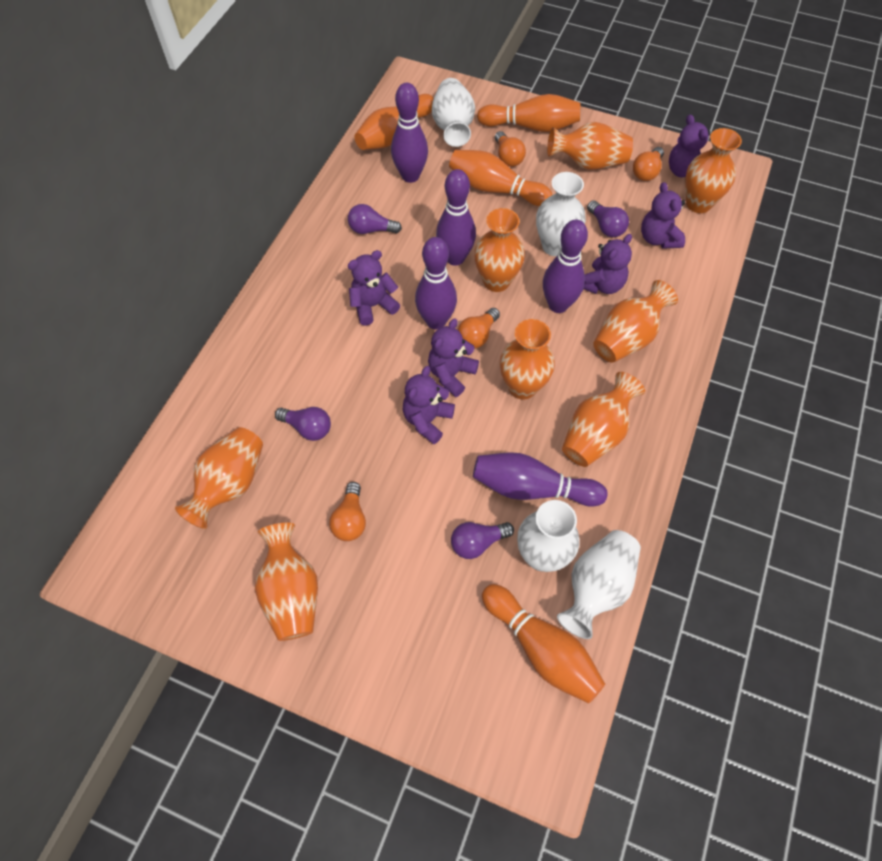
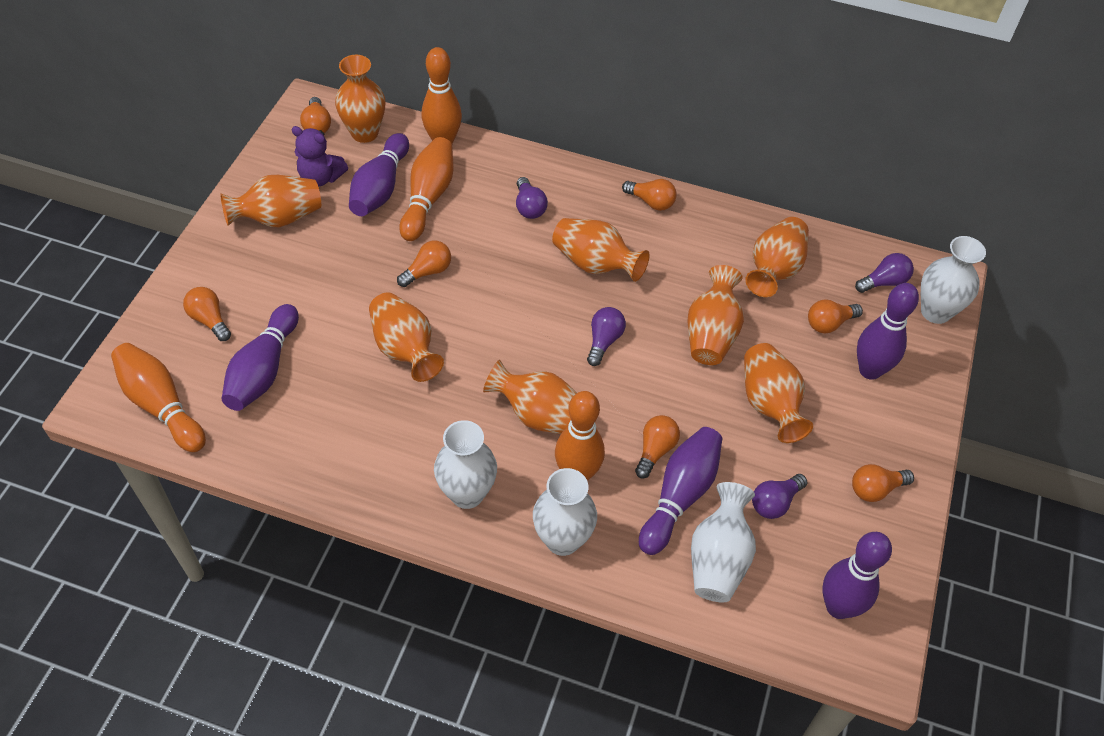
orange light bulb: [329,482,366,541] [458,308,500,349] [495,131,526,167] [633,147,664,181] = 4 -> [183,287,231,341] [300,97,331,133] [397,241,451,287] [622,179,677,211] [635,415,680,478] [808,299,863,334] [852,464,914,502] = 7
purple teddy bear: [348,250,400,326] [403,366,455,444] [428,318,479,397] [584,234,632,294] [641,182,685,249] [669,114,710,177] = 6 -> [292,126,348,187] = 1

